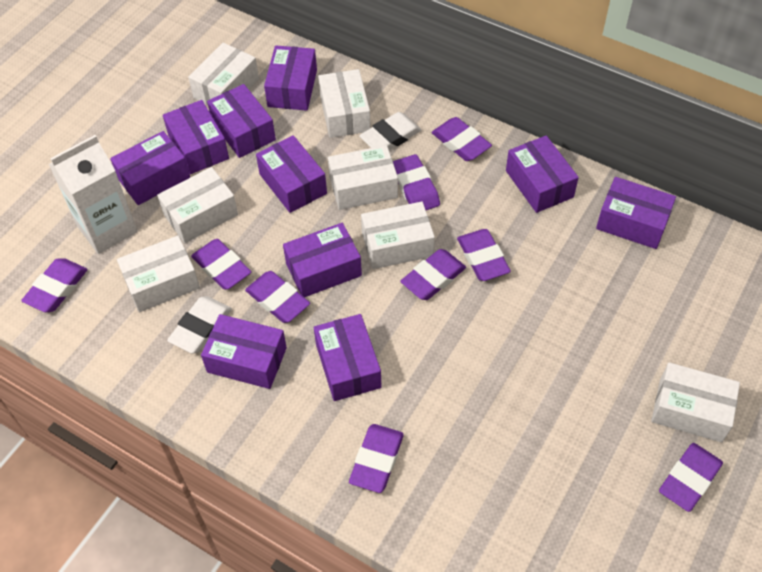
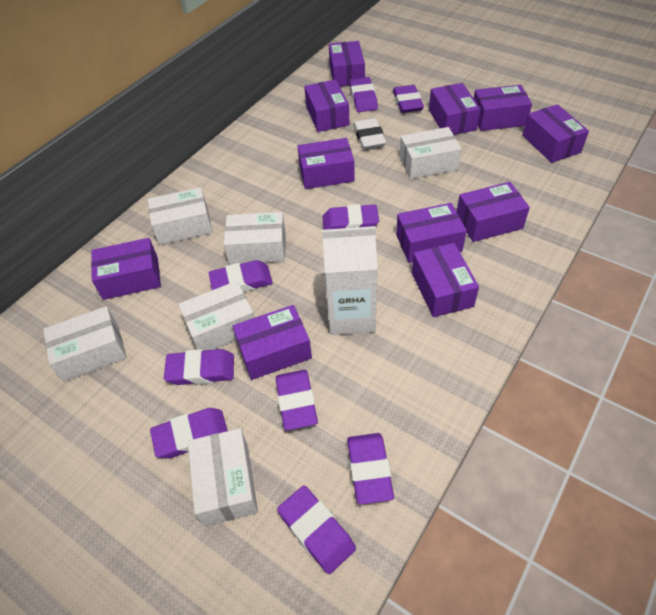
purple box: [110,131,190,205] [163,100,229,174] [201,314,287,389] [207,84,276,158] [256,135,327,213] [264,46,317,111] [283,223,362,297] [314,314,381,401] [506,135,579,213] [596,177,676,249] = 10 -> [91,238,161,300] [233,305,312,380] [297,138,355,189] [304,79,350,132] [329,41,365,87] [396,203,467,263] [412,243,479,317] [429,83,481,135] [457,182,530,242] [474,85,532,131] [522,104,589,163] = 11
white box: [117,236,200,312] [157,167,238,243] [188,43,259,105] [318,69,371,138] [328,145,398,210] [361,202,435,269] [651,362,740,442] = 7 -> [43,306,127,382] [148,187,213,245] [178,281,255,350] [188,428,258,526] [224,212,286,264] [400,127,462,179] = 6
white eraser: [167,296,232,354] [359,112,421,150] = 2 -> [353,118,386,149] = 1

